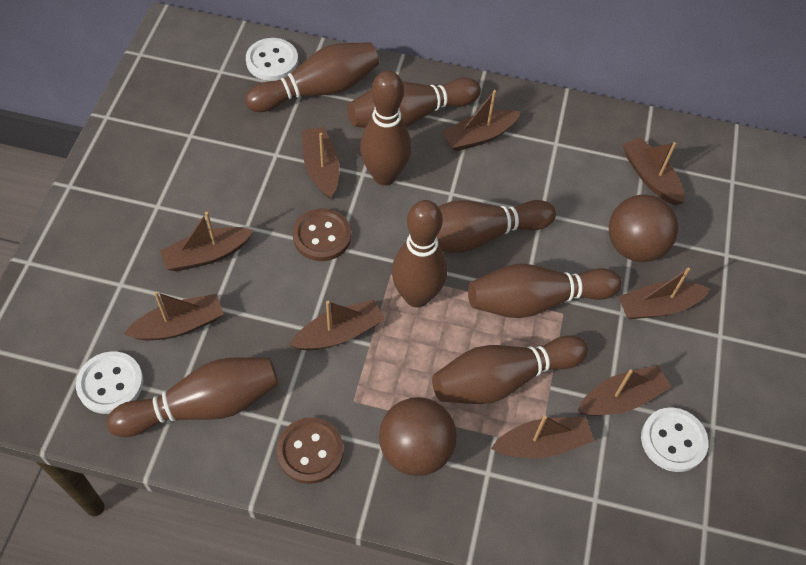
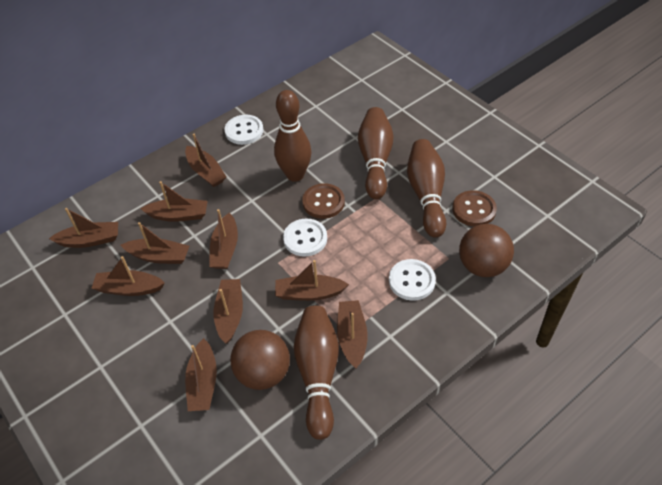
brown boat: [124,291,224,341] [160,212,254,271] [290,300,385,350] [302,127,340,199] [442,90,521,151] [491,415,594,458] [578,365,671,416] [618,267,710,319] [623,137,685,205] = 9 -> [49,208,118,248] [91,256,165,296] [121,222,189,264] [140,181,207,222] [185,134,226,187] [185,338,217,411] [209,209,238,269] [213,279,243,344] [275,260,349,301] [337,300,368,368] = 10
brown bowling pin: [107,357,278,437] [245,42,379,112] [348,78,481,128] [360,71,411,186] [392,200,447,307] [432,335,588,404] [437,200,556,253] [468,264,622,318] = 8 -> [274,90,311,182] [294,306,339,440] [358,107,394,199] [407,139,446,238] = 4

